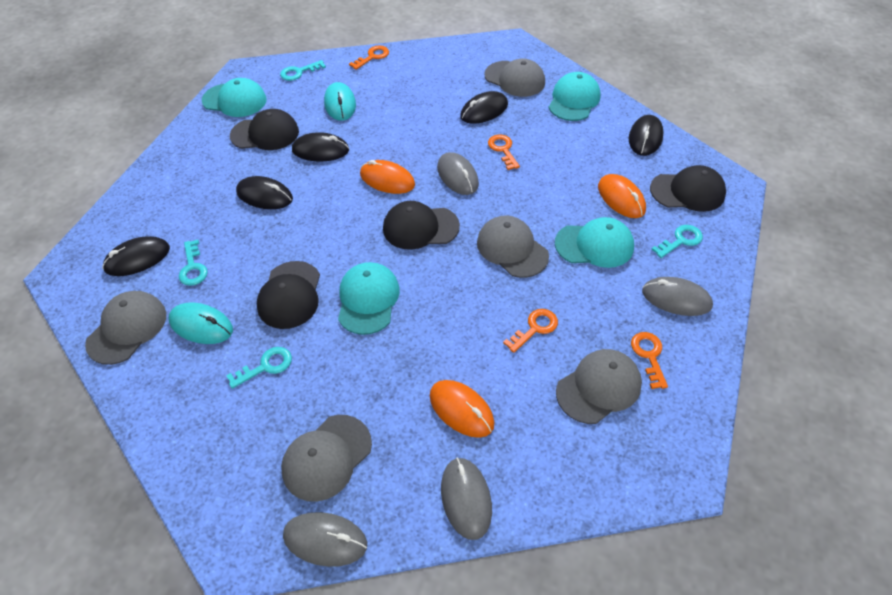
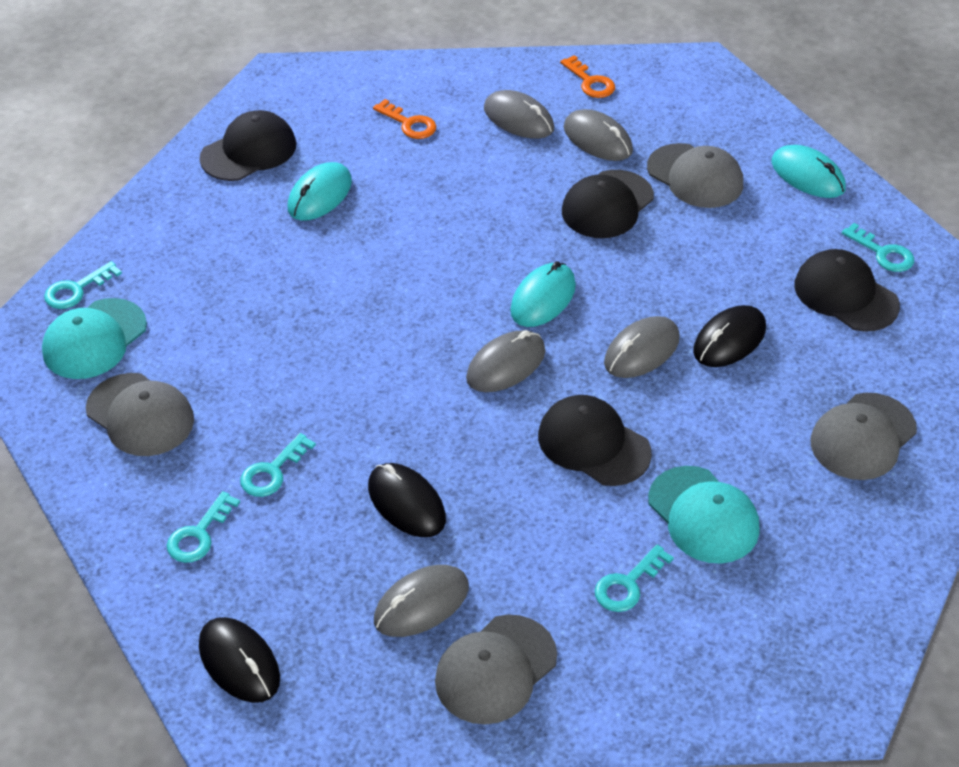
black mouse: [102,236,170,276] [236,176,293,209] [292,132,349,161] [460,91,508,124] [629,115,664,156] = 5 -> [199,617,280,703] [368,463,446,537] [693,305,766,367] = 3
grey cap: [85,291,166,365] [281,415,372,502] [477,215,549,278] [484,58,545,97] [556,349,642,424] = 5 -> [86,373,194,456] [435,615,557,724] [647,143,743,208] [810,393,917,480] = 4
grey mouse: [283,512,367,567] [437,152,479,195] [441,458,492,540] [642,277,713,316] = 4 -> [374,565,469,637] [466,330,545,392] [484,90,554,139] [564,109,633,161] [604,316,680,378] = 5
orange key: [349,45,389,70] [488,134,520,170] [503,309,558,353] [631,332,668,389] = 4 -> [373,99,436,139] [560,55,615,98] = 2
orange mouse: [360,160,415,194] [430,380,494,438] [598,174,646,218] = 3 -> none = 0
turquoise cap: [202,78,266,117] [338,262,400,335] [549,72,601,121] [555,217,634,268] = 4 -> [42,298,147,379] [648,466,759,564] = 2
turquoise key: [179,240,208,286] [226,347,292,389] [280,60,326,81] [651,225,703,258] = 4 -> [44,261,122,309] [167,491,240,563] [240,433,316,497] [595,545,674,612] [842,223,914,272] = 5
turquoise mouse: [169,302,233,344] [324,82,356,121] = 2 -> [288,162,352,221] [510,261,576,327] [771,145,846,198] = 3

